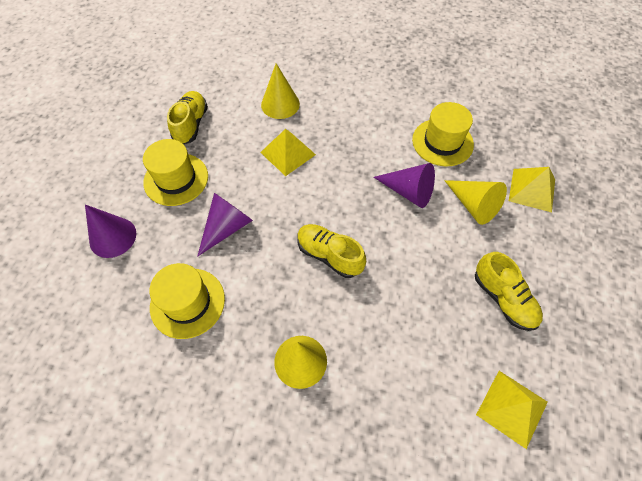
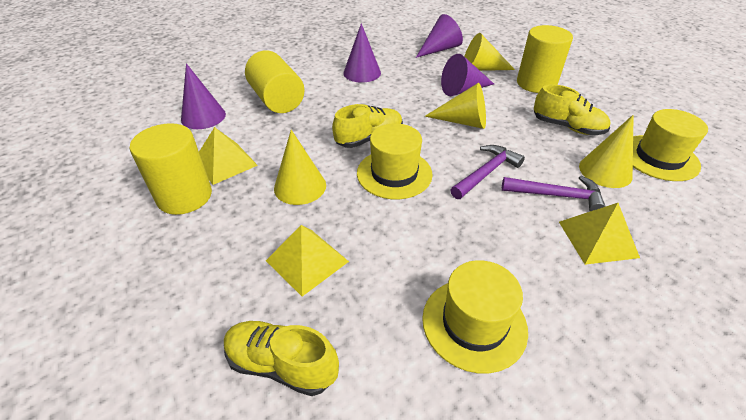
purple cone: [85,204,136,258] [198,193,253,256] [373,163,435,208] = 3 -> [181,63,226,129] [343,23,381,83] [416,14,463,58] [441,54,494,96] = 4
purple hammer: none = 0 -> [451,145,525,199] [502,176,606,211] = 2
yellow cone: [261,63,300,119] [274,336,327,389] [444,180,507,225] = 3 -> [274,130,326,205] [425,83,486,129] [464,33,515,71] [579,115,634,188] = 4
yellow cylinder: none = 0 -> [130,123,212,215] [245,51,305,113] [517,25,573,93] = 3

